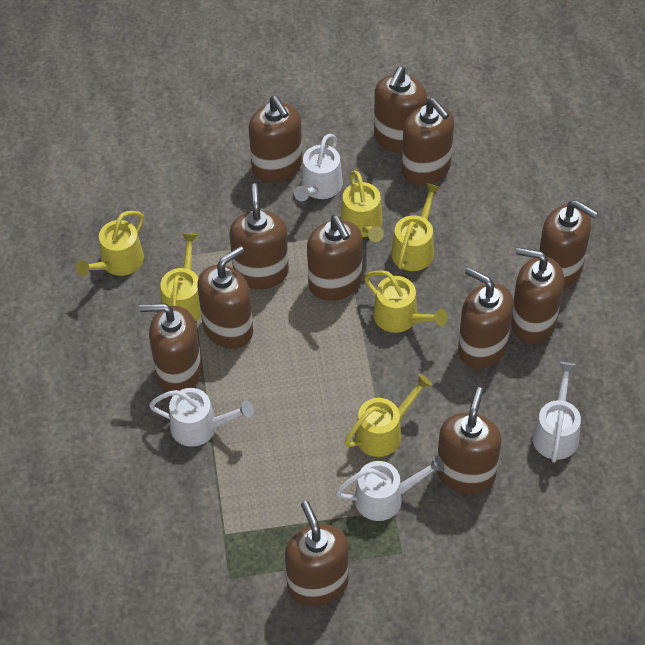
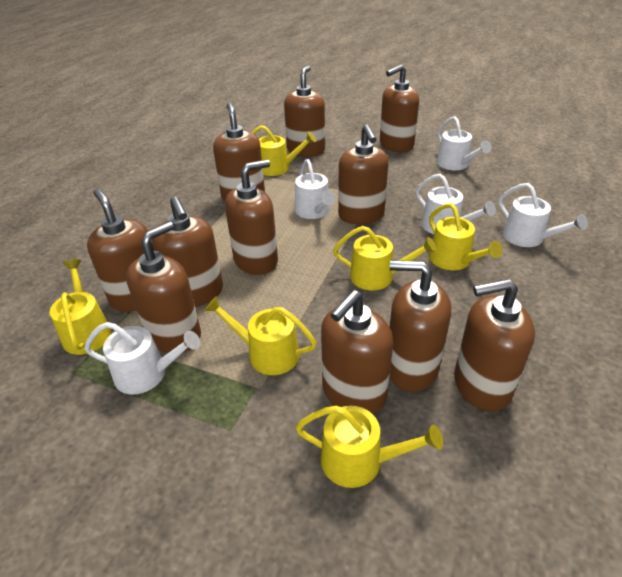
brown soap dispenser: [139,303,202,392] [197,246,253,349] [229,183,289,289] [249,96,302,183] [285,501,349,606] [307,215,363,301] [374,67,427,153] [402,98,454,186] [437,387,501,494] [458,267,514,369] [511,247,564,344] [539,200,598,289] = 12 -> [87,189,154,312] [126,222,201,353] [152,196,223,307] [213,103,265,201] [225,160,278,275] [284,65,325,157] [321,290,393,414] [338,124,389,224] [380,64,419,152] [389,260,451,392] [454,279,535,411] = 11
white watering can: [149,388,254,447] [294,134,343,201] [336,456,445,521] [532,362,581,463] = 4 -> [84,322,200,394] [295,159,335,219] [416,174,496,234] [436,116,492,170] [498,183,588,247] = 5

